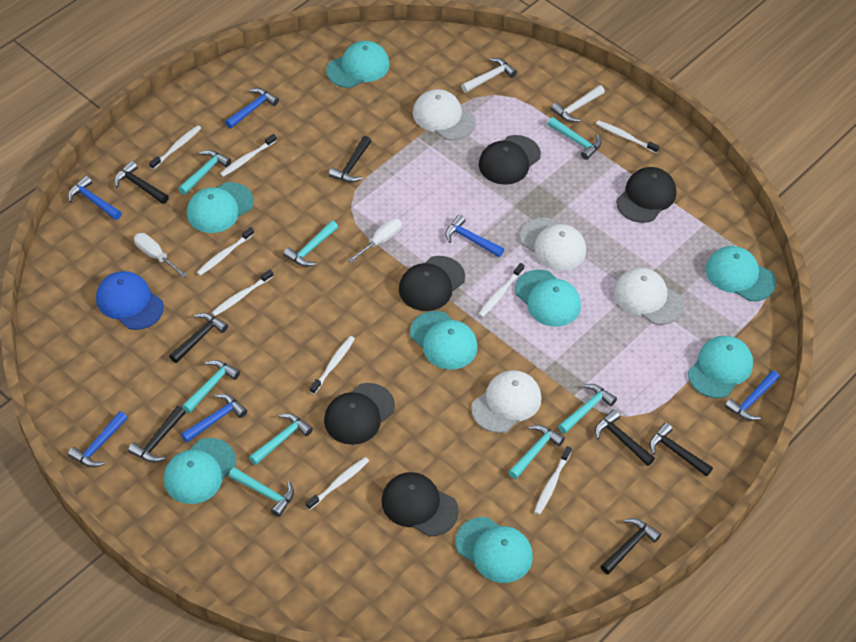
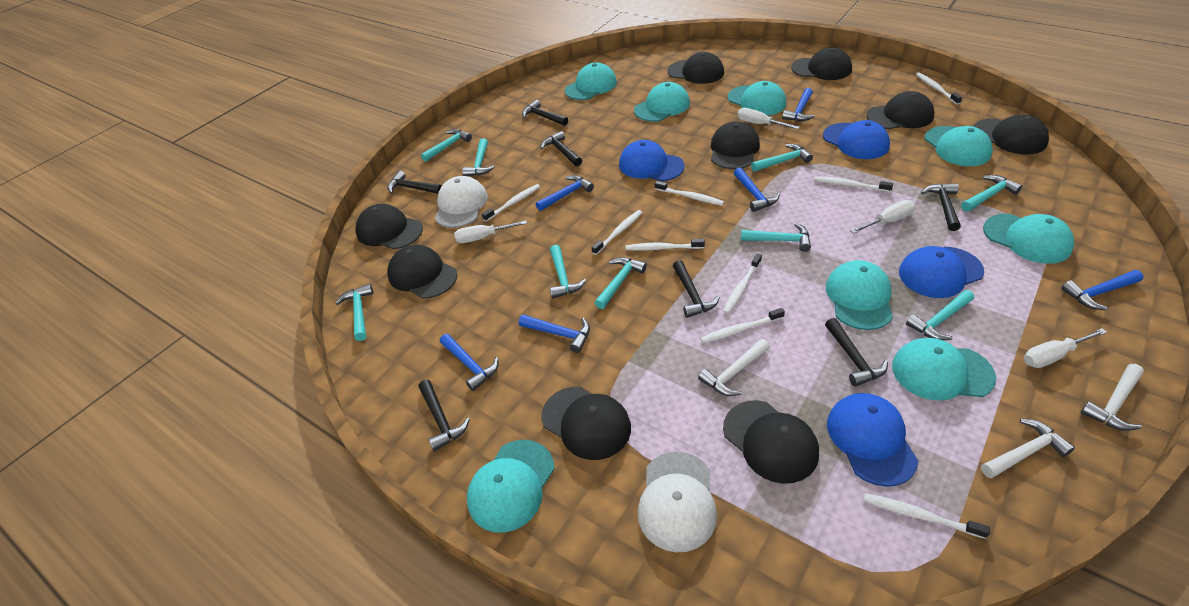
black cap: [324,383,395,445] [381,472,459,536] [399,256,465,311] [479,135,541,185] [616,167,676,223] = 5 -> [355,204,423,249] [387,245,457,299] [541,387,631,460] [668,52,724,84] [711,121,760,169] [723,400,819,484] [791,47,852,80] [866,91,935,129] [973,115,1049,155] = 9
blue cap: [96,271,164,330] = 1 -> [619,140,684,181] [823,120,890,159] [827,393,918,487] [899,246,984,298] = 4
turquoise hammer: [178,150,231,195] [182,360,240,413] [229,467,294,517] [249,413,313,465] [283,220,338,267] [508,425,565,479] [548,117,602,160] [558,384,617,434] = 8 -> [336,284,373,341] [421,129,472,162] [462,138,494,176] [550,245,586,299] [595,257,647,309] [741,223,811,252] [751,144,813,172] [906,290,974,341] [961,175,1022,212] = 9
white cap: [413,89,476,140] [471,370,541,433] [520,217,586,271] [614,268,684,325] = 4 -> [435,176,488,228] [638,452,717,552] = 2
white hammer: [461,58,517,93] [551,85,605,122] = 2 -> [698,339,770,396] [981,419,1075,478] [1081,364,1144,431] = 3
white screwdriver: [134,233,187,278] [348,218,402,263] = 2 -> [454,220,527,243] [737,108,799,129] [850,200,915,234] [1024,328,1107,368] = 4

